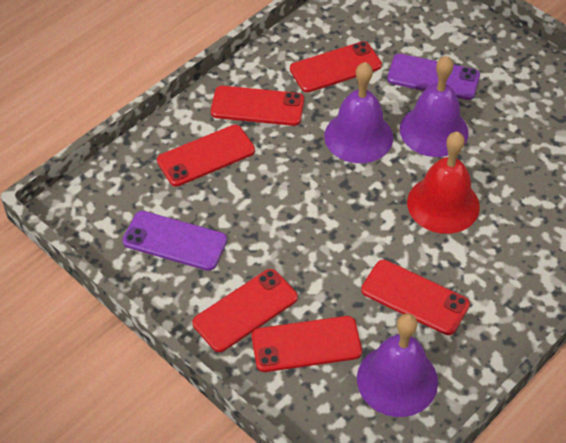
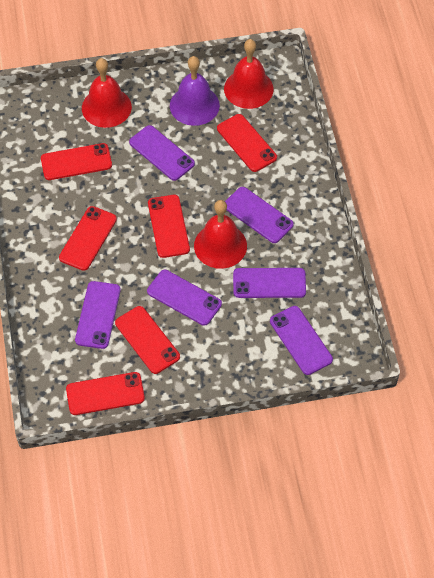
purple bell: [324,62,393,163] [357,313,438,417] [400,56,469,157] = 3 -> [170,56,220,126] = 1
purple phone: [122,211,227,271] [387,54,480,100] = 2 -> [75,281,121,349] [129,125,195,181] [147,270,222,326] [225,187,294,243] [233,268,306,298] [270,306,333,375] = 6
red bell: [407,132,480,234] = 1 -> [82,58,132,128] [194,200,247,269] [224,39,274,109] = 3

